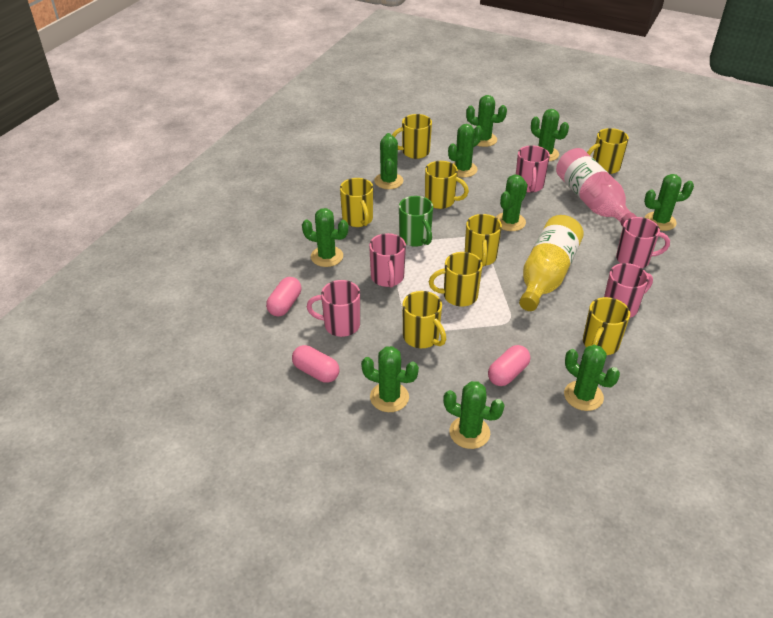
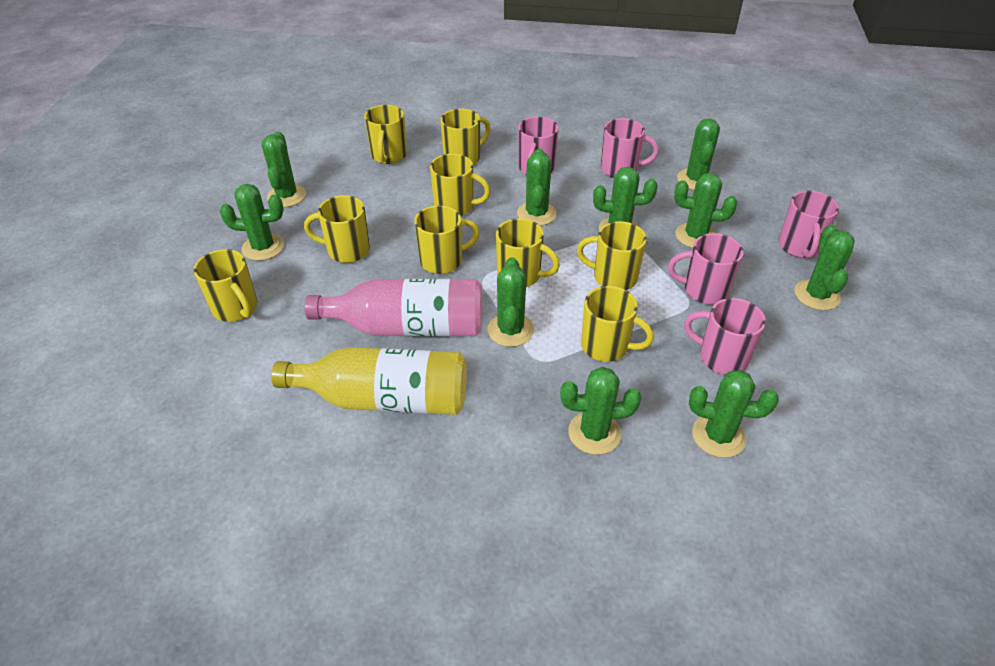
green mug: [399,196,433,247] = 1 -> none = 0
pink capsule: [266,277,301,317] [292,345,340,383] [488,345,530,386] = 3 -> none = 0
yellow mug: [340,178,373,227] [392,114,432,159] [402,291,446,348] [425,161,469,209] [429,252,483,307] [465,214,502,266] [583,297,630,355] [587,128,629,174] = 8 -> [194,249,258,322] [304,195,370,263] [364,105,407,164] [414,205,480,274] [430,154,490,216] [440,109,491,165] [496,218,560,287] [577,221,647,290] [581,286,654,362] = 9

